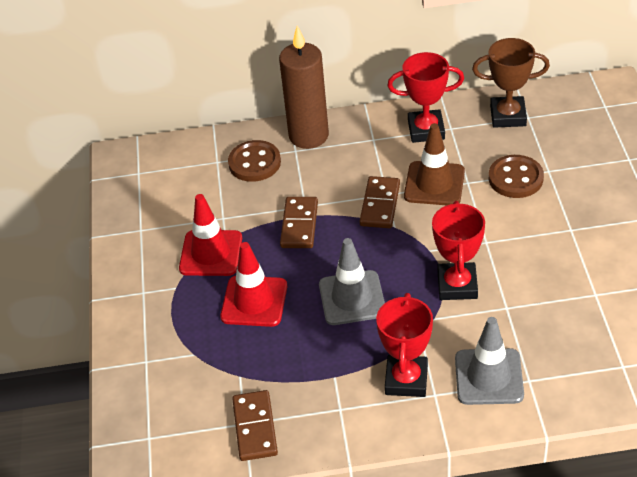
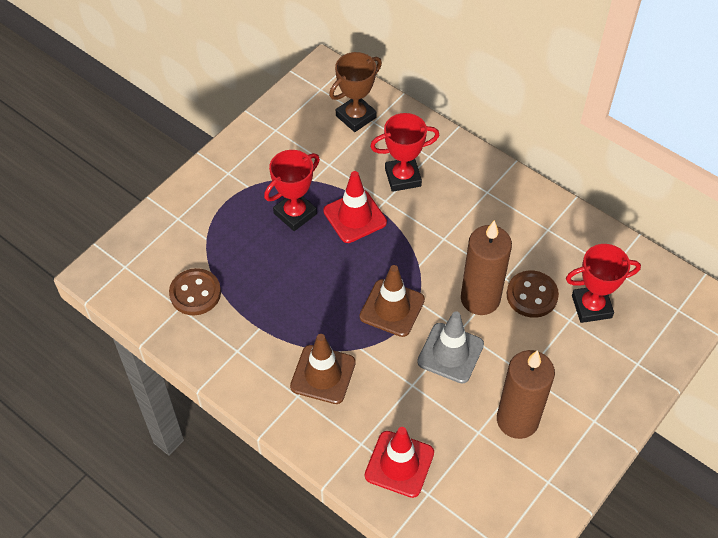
brown candle: [279,26,329,149] = 1 -> [461,220,512,315] [497,350,555,439] = 2
brown domino: [232,390,278,461] [280,197,318,248] [360,176,400,228] = 3 -> none = 0
brown traffic cone: [404,123,465,205] = 1 -> [290,334,356,404] [360,265,425,337] = 2
grey traffic cone: [319,238,385,325] [455,317,524,405] = 2 -> [417,311,484,383] = 1

